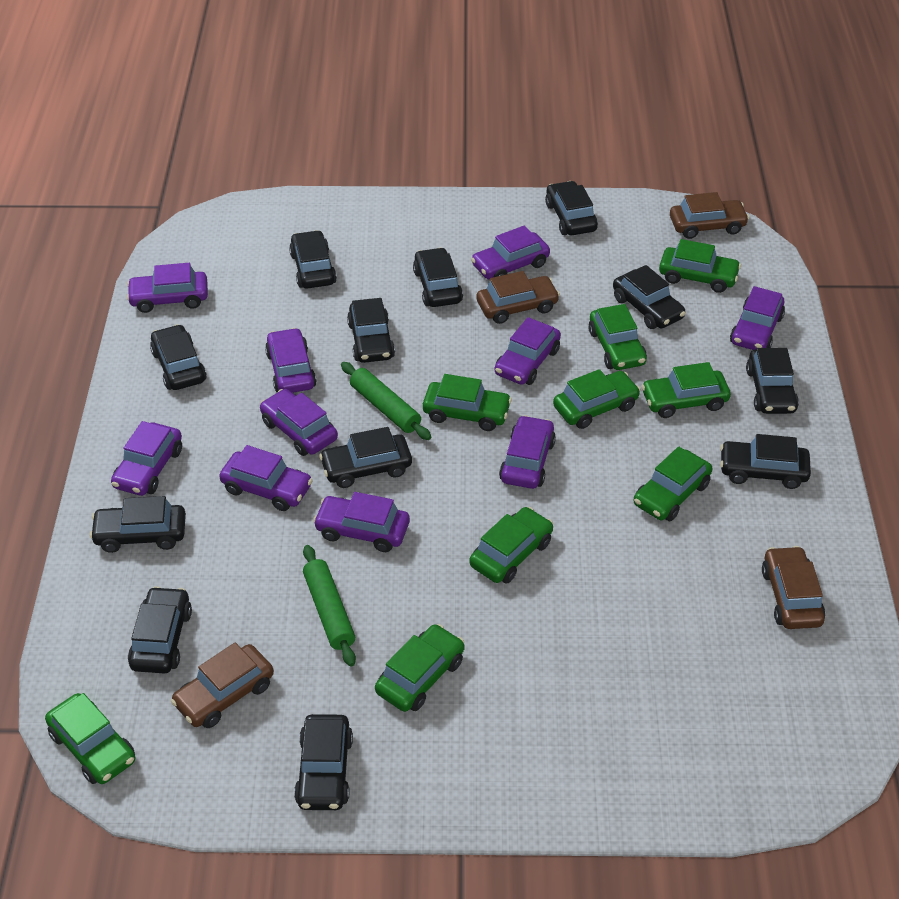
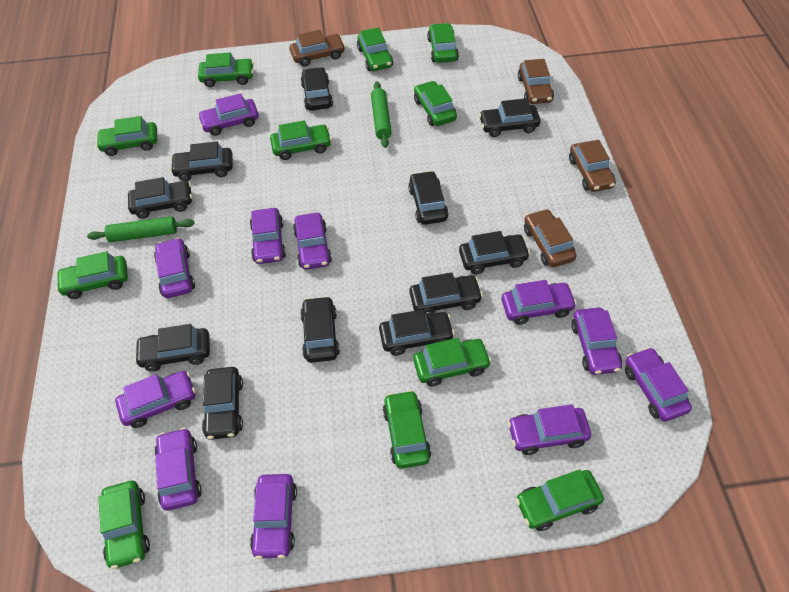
black car: [90,496,186,553] [128,586,192,673] [150,324,207,390] [289,230,337,289] [294,714,353,810] [319,427,412,488] [347,298,395,363] [413,247,463,307] [545,181,598,235] [613,265,686,329] [720,434,811,489] [746,348,799,414] = 12 -> [128,177,192,219] [134,324,210,372] [170,141,233,181] [202,367,243,440] [300,67,333,111] [300,296,340,363] [379,310,455,356] [408,171,449,225] [409,272,483,315] [459,231,530,275] [479,98,541,137] = 11
green car: [45,693,135,784] [375,624,464,712] [423,374,512,431] [469,507,553,584] [553,369,641,429] [588,304,647,370] [634,446,712,521] [641,362,731,418] [659,239,741,293] = 9 -> [56,251,128,299] [96,116,157,156] [98,481,150,569] [198,52,254,87] [270,120,332,160] [357,27,393,71] [383,390,431,469] [413,338,491,386] [414,81,457,126] [427,23,459,63] [516,469,604,531] = 11
purple car: [111,421,182,496] [127,263,208,313] [219,445,313,511] [260,389,338,456] [265,328,317,393] [313,492,410,552] [471,226,550,279] [495,317,561,385] [499,415,556,489] [730,286,785,350] = 10 -> [115,371,196,428] [154,238,195,298] [155,428,202,511] [198,93,259,136] [250,208,286,264] [250,474,297,559] [293,213,332,270] [501,280,577,325] [508,404,591,455] [571,307,622,375] [625,347,692,422] = 11

